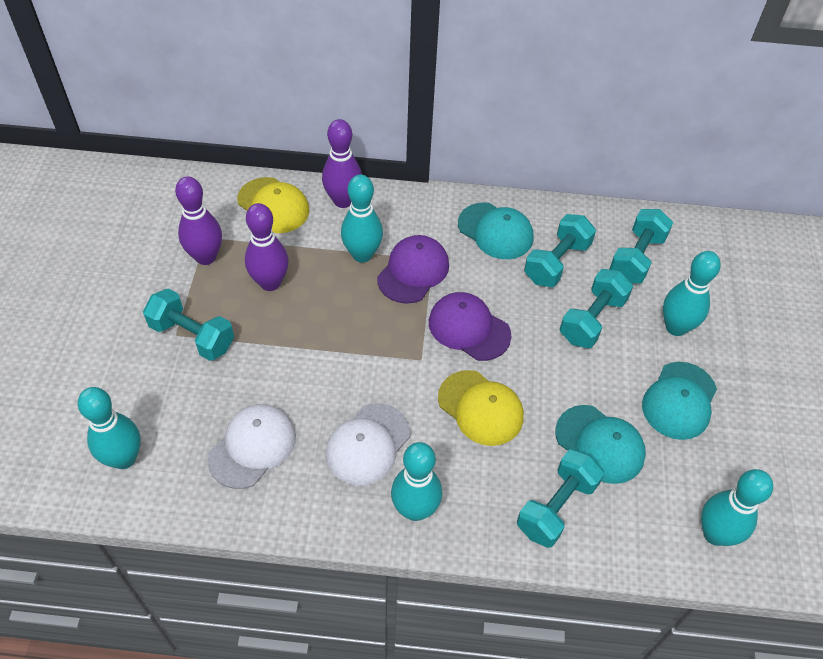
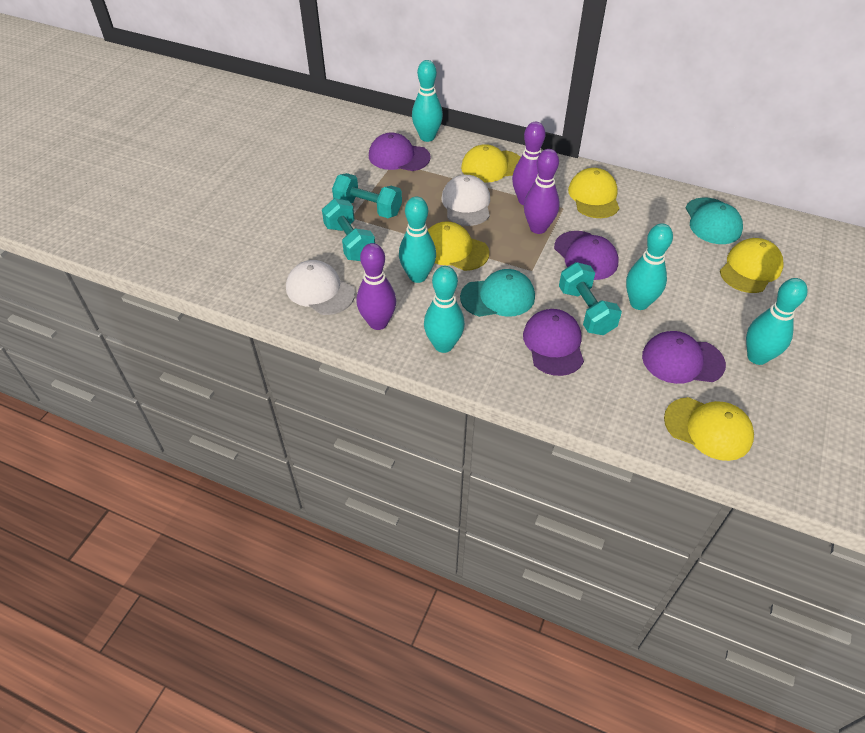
purple cap: [377,235,449,304] [429,292,512,361] = 2 -> [369,132,431,171] [523,309,584,376] [554,231,618,280] [642,331,726,384] = 4
turquoise cap: [458,202,533,259] [555,405,646,484] [642,362,717,440] = 3 -> [460,269,535,317] [686,197,743,244] = 2
turquoise dumbbell: [143,288,234,361] [517,449,605,548] [524,214,596,287] [560,269,633,348] [610,209,673,284] = 5 -> [322,198,375,261] [332,173,402,218] [559,262,622,335] = 3
yellow cap: [237,177,309,233] [438,370,524,446] = 2 -> [428,221,490,271] [461,144,521,183] [568,168,619,218] [664,397,754,461] [720,238,783,293] = 5

